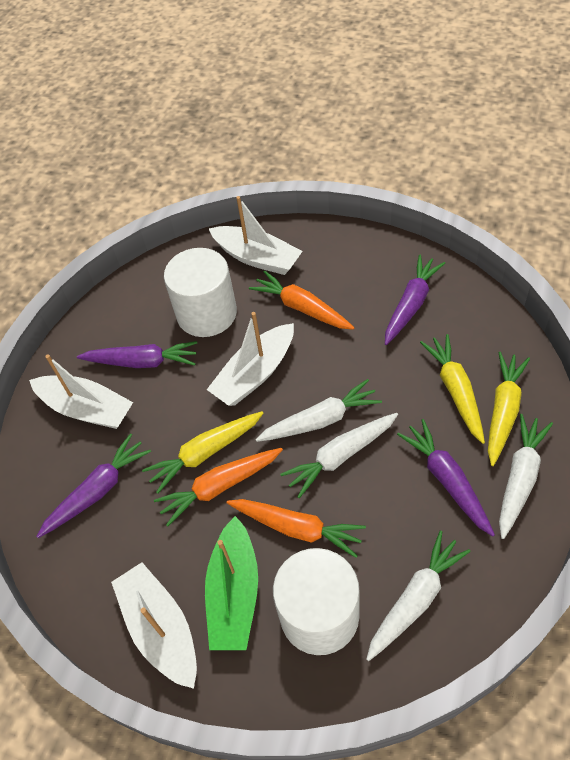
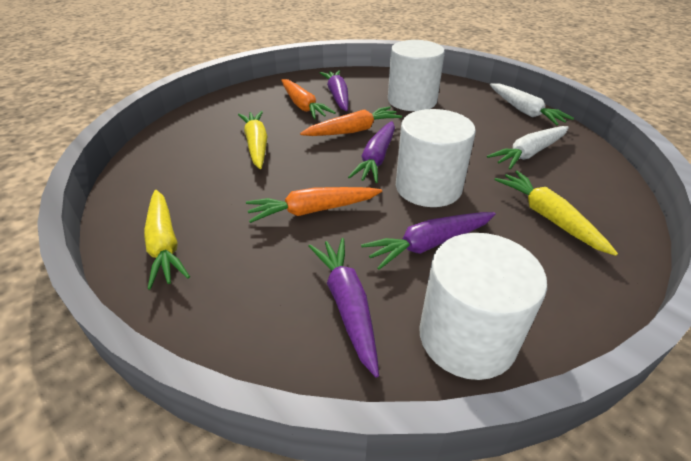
green boat: [205,516,258,650] = 1 -> none = 0
white boat: [29,354,133,429] [111,562,197,689] [207,312,294,406] [209,196,303,275] = 4 -> none = 0
white carrot: [255,379,382,442] [280,413,398,498] [366,530,470,661] [499,414,553,539] = 4 -> [487,126,569,169] [490,83,574,126] = 2
white cylinder: [164,248,237,337] [273,548,360,655] = 2 -> [388,40,445,111] [396,109,476,207] [419,233,547,380] = 3

